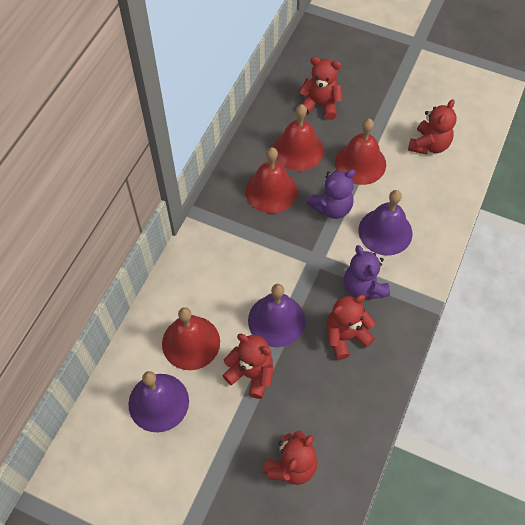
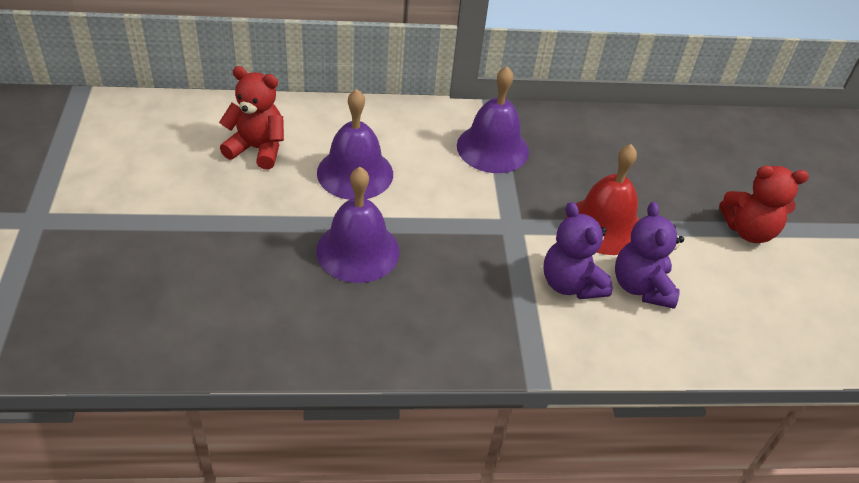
red bell: [162,307,220,370] [245,147,298,213] [273,104,324,171] [335,118,386,185] = 4 -> [566,144,640,255] = 1
red teddy bear: [222,334,273,399] [262,431,317,485] [299,57,343,120] [327,295,375,360] [408,99,457,155] = 5 -> [219,66,284,170] [719,165,809,243] = 2

